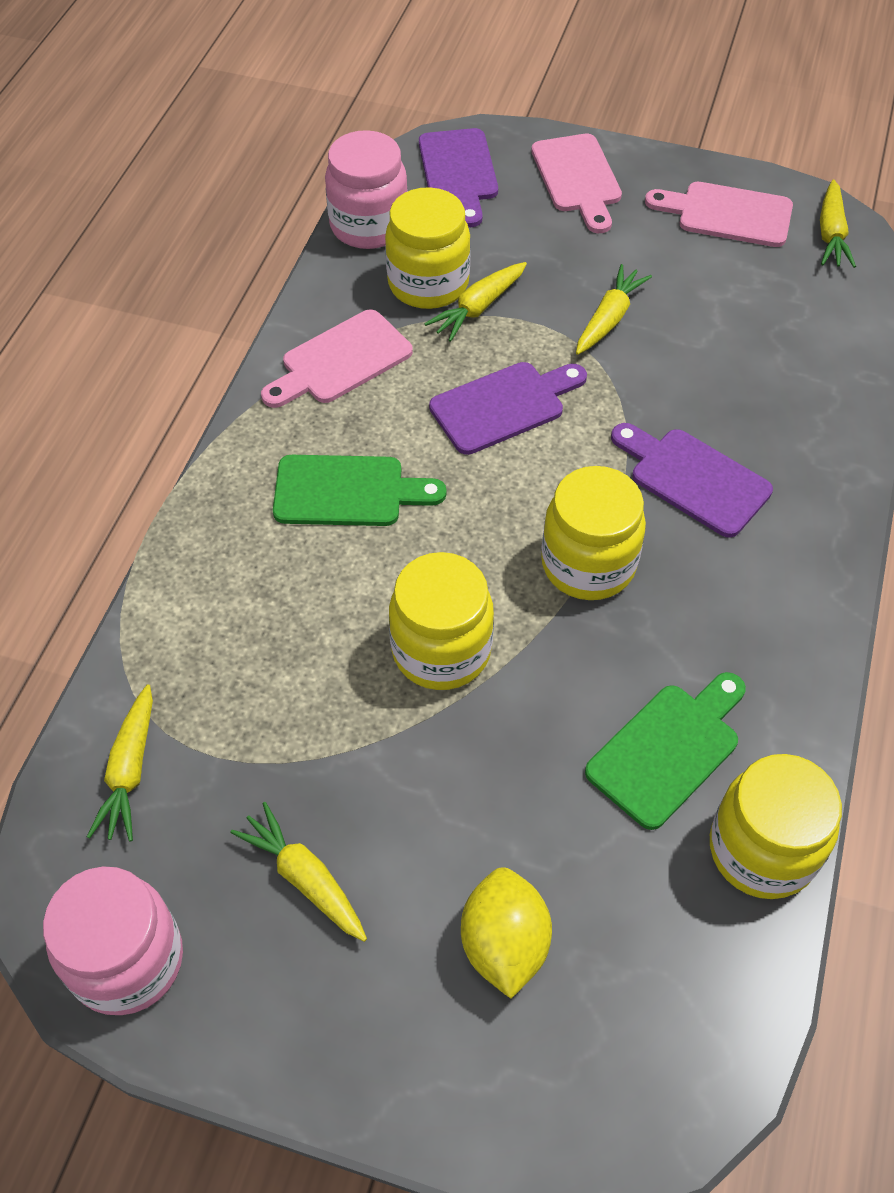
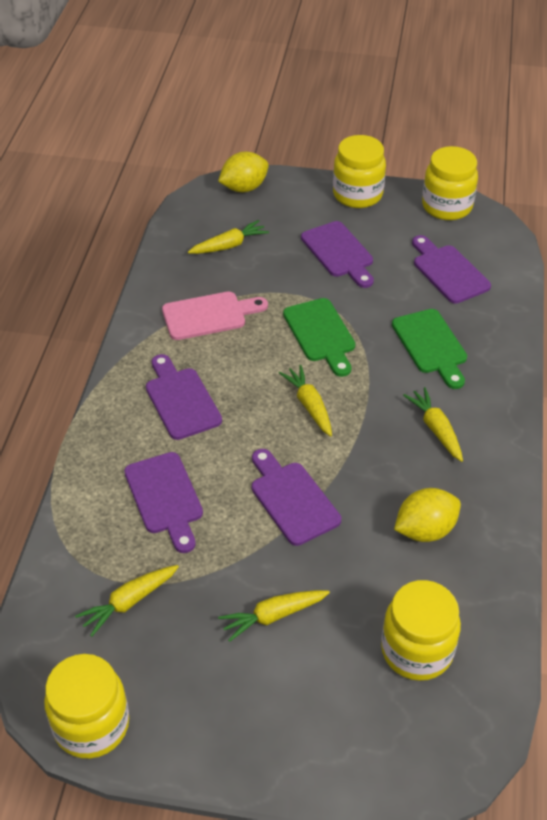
pink cutting board: [261,309,413,408] [531,134,622,233] [645,182,793,247] = 3 -> [162,292,268,340] = 1
pink jar: [43,866,183,1015] [325,130,408,249] = 2 -> none = 0
purple cutting board: [419,128,498,227] [429,362,587,455] [611,423,773,538] = 3 -> [124,452,203,553] [146,354,222,440] [252,449,341,546] [301,221,374,288] [412,235,491,304] = 5
yellow lemon: [461,867,552,999] = 1 -> [218,152,269,192] [394,488,461,542] = 2

